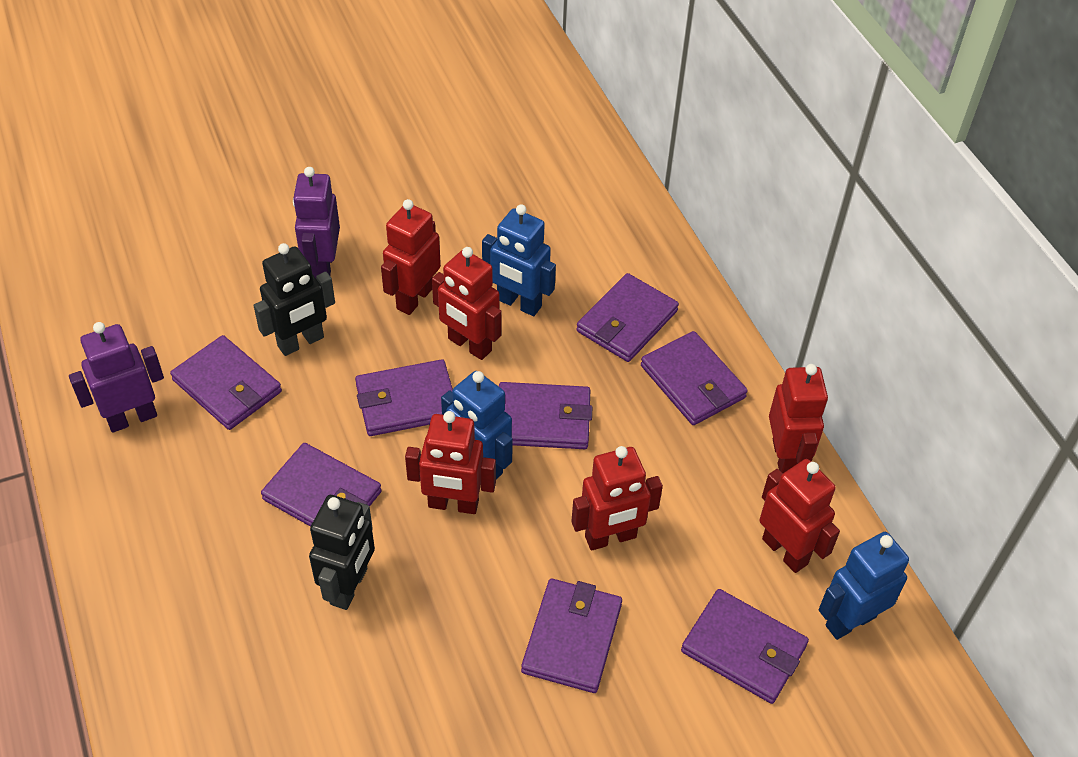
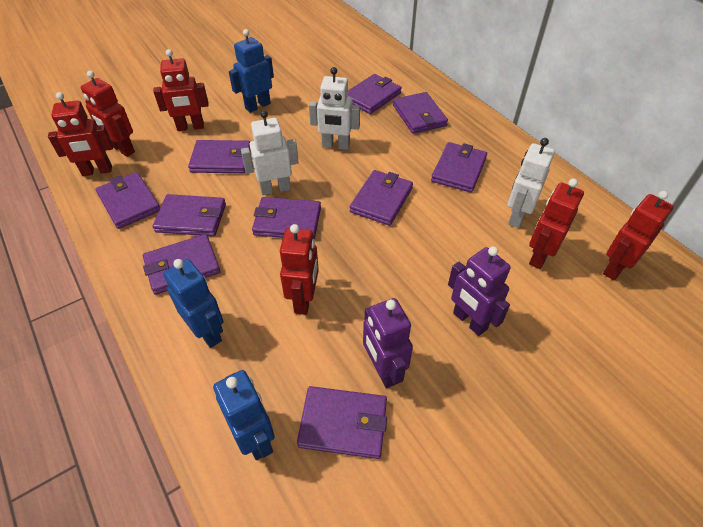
black robot: [253,243,335,356] [309,495,375,610] = 2 -> none = 0
purple wallet: [170,335,282,430] [261,443,382,527] [355,359,453,436] [499,382,592,449] [521,579,622,693] [576,273,679,362] [641,331,748,425] [681,589,809,704] = 8 -> [96,172,160,229] [143,234,220,295] [153,194,226,236] [188,140,250,173] [252,197,321,239] [297,386,387,459] [347,74,402,114] [350,170,413,226] [393,92,448,134] [431,142,487,193] = 10
white robot: none = 0 -> [241,110,299,195] [309,67,360,150] [508,138,555,228] = 3

